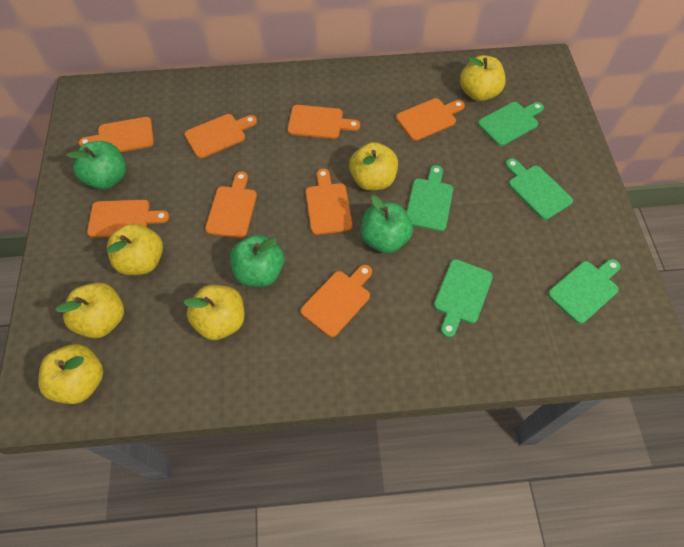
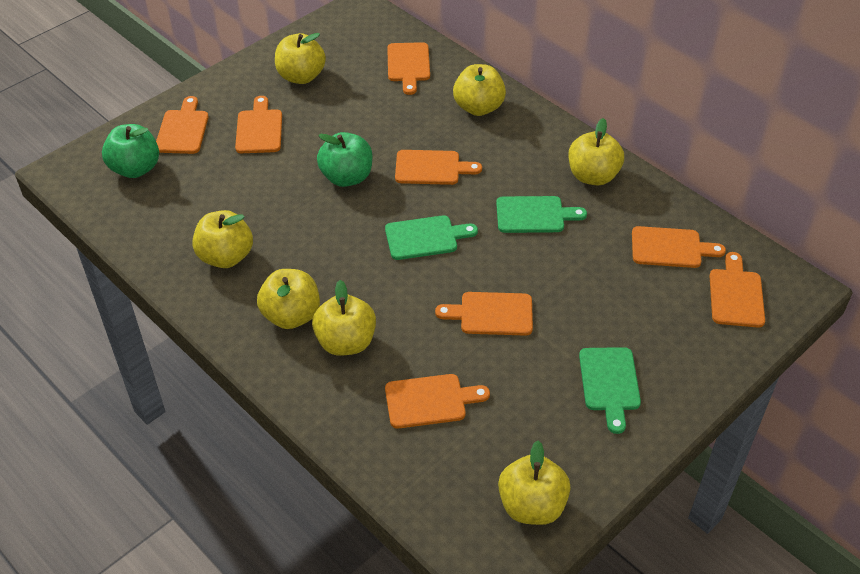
green apple: [66,141,126,189] [230,235,284,287] [361,195,413,253] = 3 -> [102,124,159,178] [317,132,372,187] = 2
green cutting board: [407,165,453,231] [434,259,493,337] [478,102,544,146] [505,158,573,220] [548,259,621,324] = 5 -> [385,215,478,260] [496,196,587,233] [579,347,641,434] = 3
yellow apple: [38,344,103,404] [55,283,124,338] [107,224,163,275] [183,285,244,340] [349,142,398,191] [460,55,506,101] = 6 -> [192,210,253,268] [257,269,320,329] [275,33,326,84] [312,280,376,356] [453,64,506,116] [498,441,571,525] [568,118,624,185] = 7

